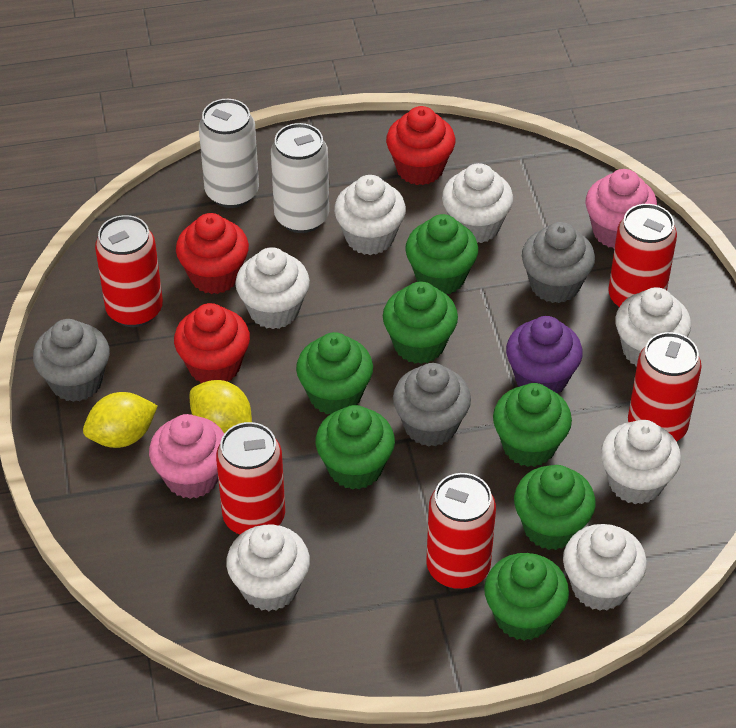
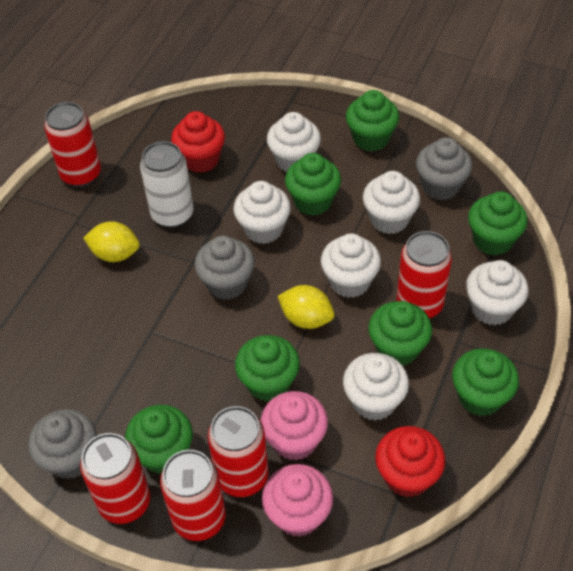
purple cupcake: [506,316,583,394] = 1 -> none = 0
red cupcake: [174,303,250,383] [176,213,249,294] [386,106,455,185] = 3 -> [171,111,225,173] [375,426,445,497] = 2
white can: [199,99,259,208] [271,123,329,233] = 2 -> [140,141,194,228] = 1
white cupcake: [226,525,310,611] [235,247,310,329] [334,175,406,255] [442,163,513,243] [563,524,647,611] [601,420,681,504] [615,287,691,367] = 7 -> [233,181,291,244] [267,112,321,172] [321,233,381,298] [343,353,409,421] [363,171,420,234] [466,260,529,325] = 6

